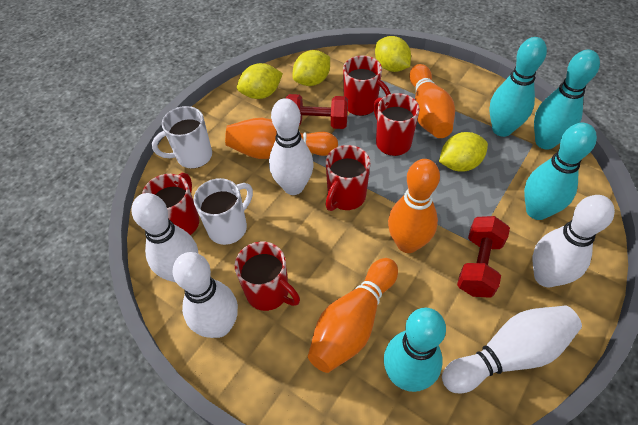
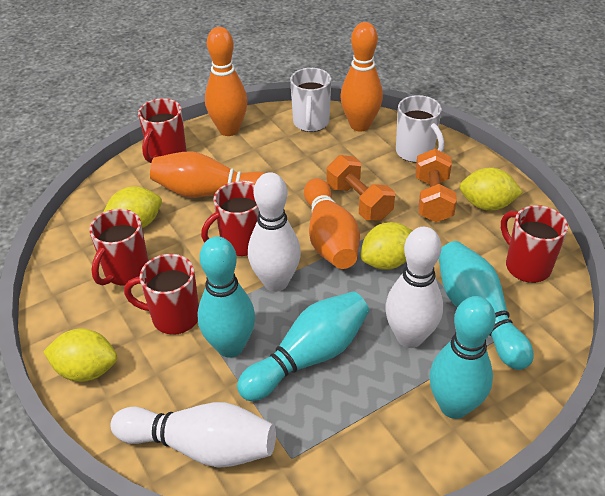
orange dumbbell: none = 0 -> [327,155,395,221] [415,149,457,222] = 2
red dumbbell: [286,94,348,129] [457,216,510,298] = 2 -> none = 0
white bowling pin: [132,193,198,283] [173,252,238,338] [269,98,314,195] [442,306,582,393] [533,195,615,287] = 5 -> [110,402,276,468] [248,172,301,292] [385,227,443,348] = 3

